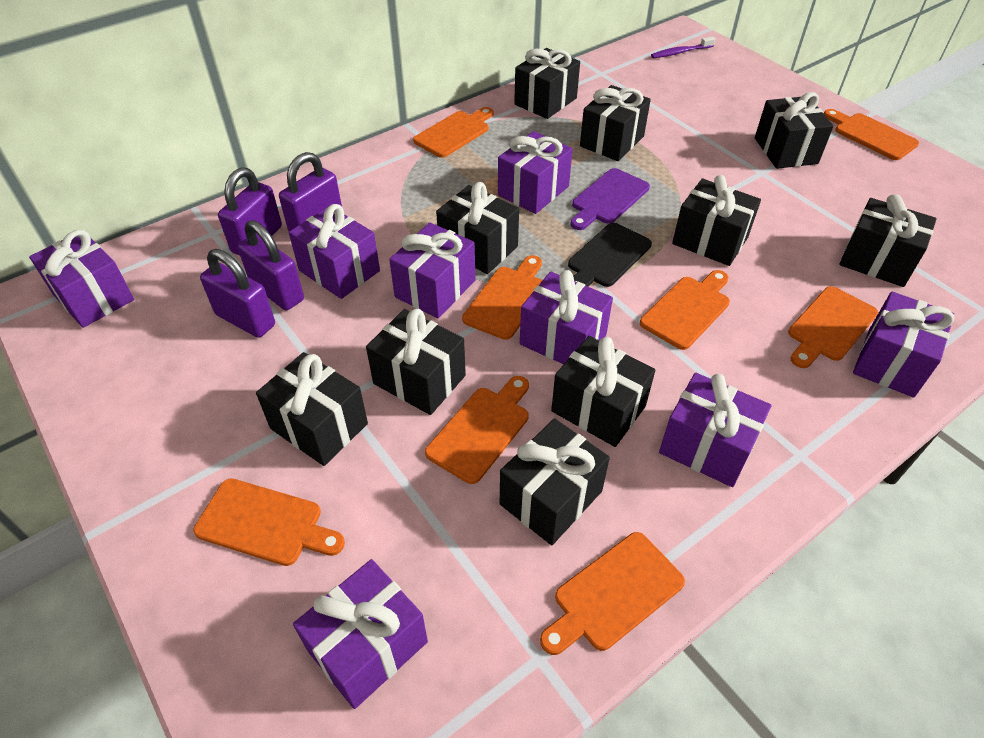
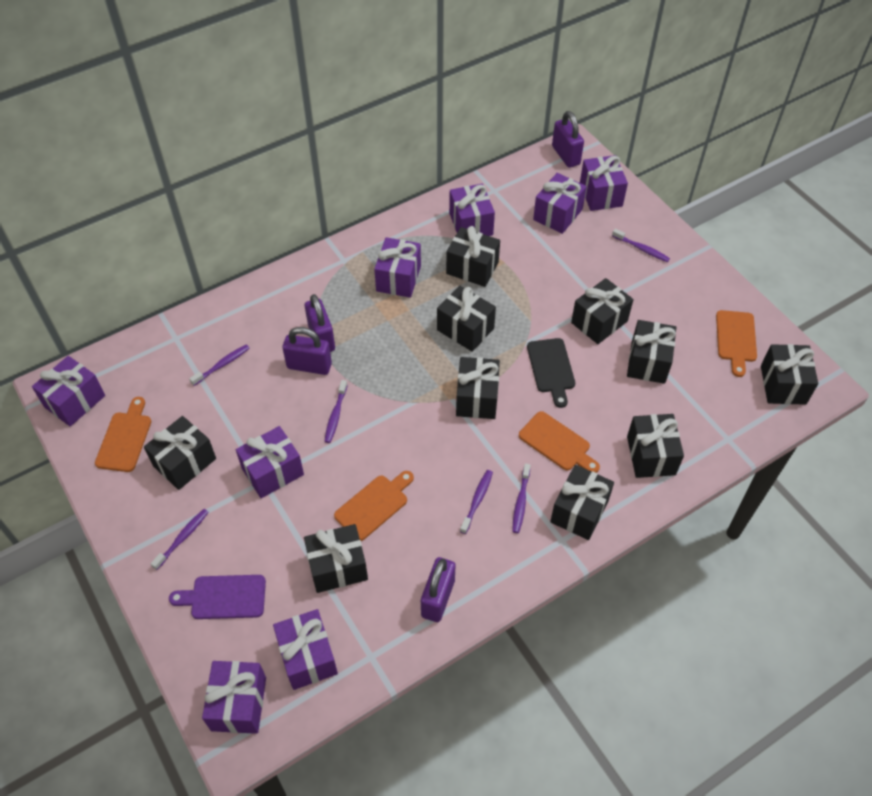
orange cutting board: [193,478,345,566] [413,107,493,158] [425,376,529,484] [462,255,543,340] [540,532,685,655] [640,270,730,350] [788,286,878,368] [824,109,919,160] = 8 -> [95,397,151,472] [334,471,414,541] [519,411,600,473] [716,310,757,377] = 4
purple toothbrush: [651,36,715,58] = 1 -> [150,509,209,570] [189,344,250,386] [324,380,347,443] [460,470,493,534] [512,463,531,533] [612,228,670,262] = 6

